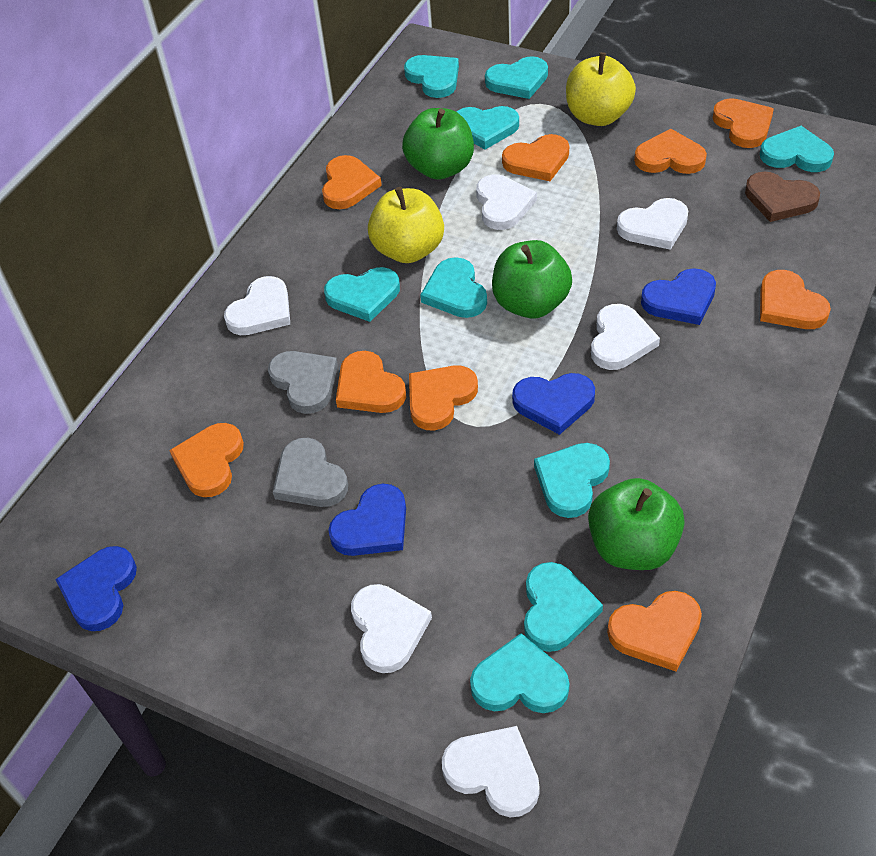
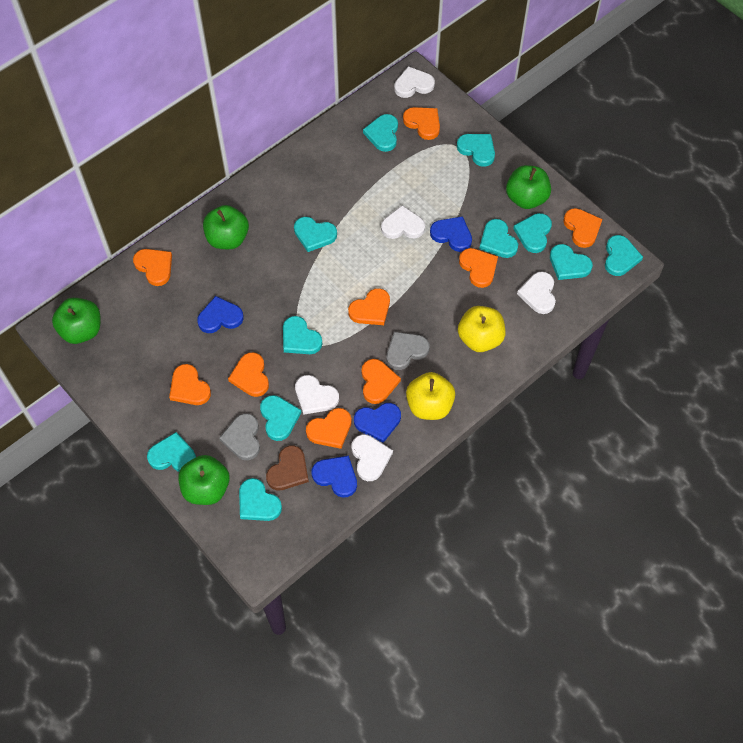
green apple: [402,108,474,180] [492,240,572,319] [588,478,685,570] = 3 -> [52,298,100,344] [178,455,230,505] [203,205,249,249] [506,165,551,209] = 4
turquoise heart: [324,267,400,322] [404,55,459,98] [420,257,487,318] [456,106,519,150] [470,633,570,713] [485,56,548,99] [524,562,603,652] [534,443,610,518] [760,126,834,172] = 9 -> [147,432,196,472] [239,478,282,521] [260,395,301,441] [283,316,322,354] [294,217,337,252] [363,114,398,152] [457,134,495,167] [479,219,518,258] [513,213,552,253] [550,244,593,280] [605,235,643,276] = 11
white heart: [224,276,290,335] [351,584,432,673] [442,726,540,817] [476,174,537,230] [591,304,660,370] [617,198,688,250] = 6 -> [295,375,339,415] [352,434,393,481] [381,205,425,239] [394,66,435,98] [517,272,556,314] = 5

